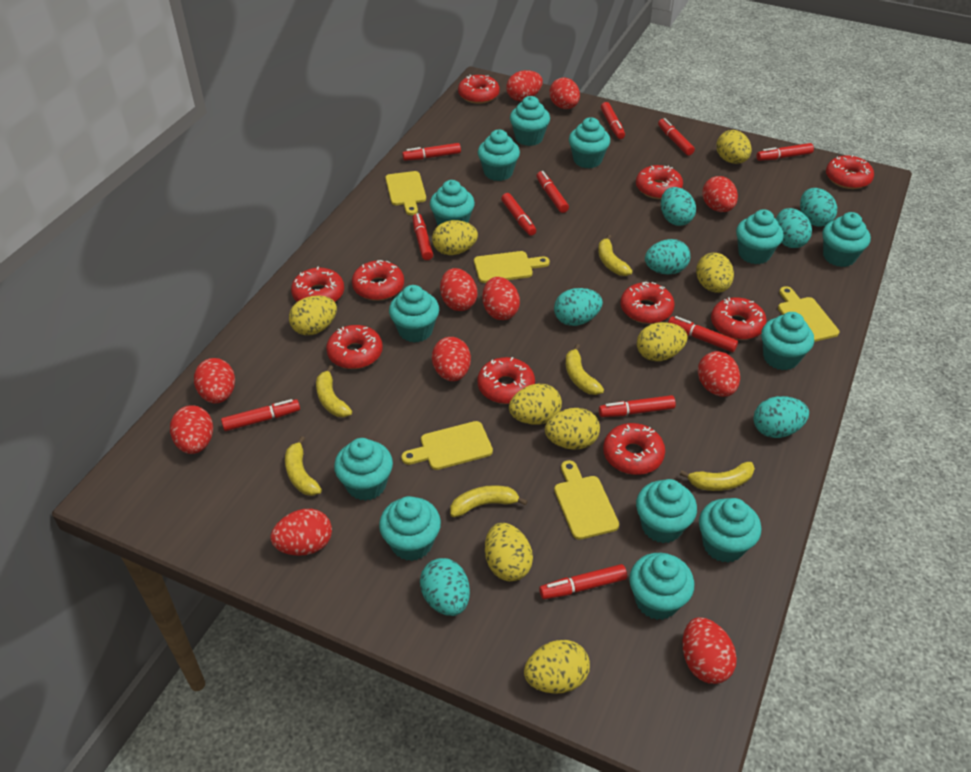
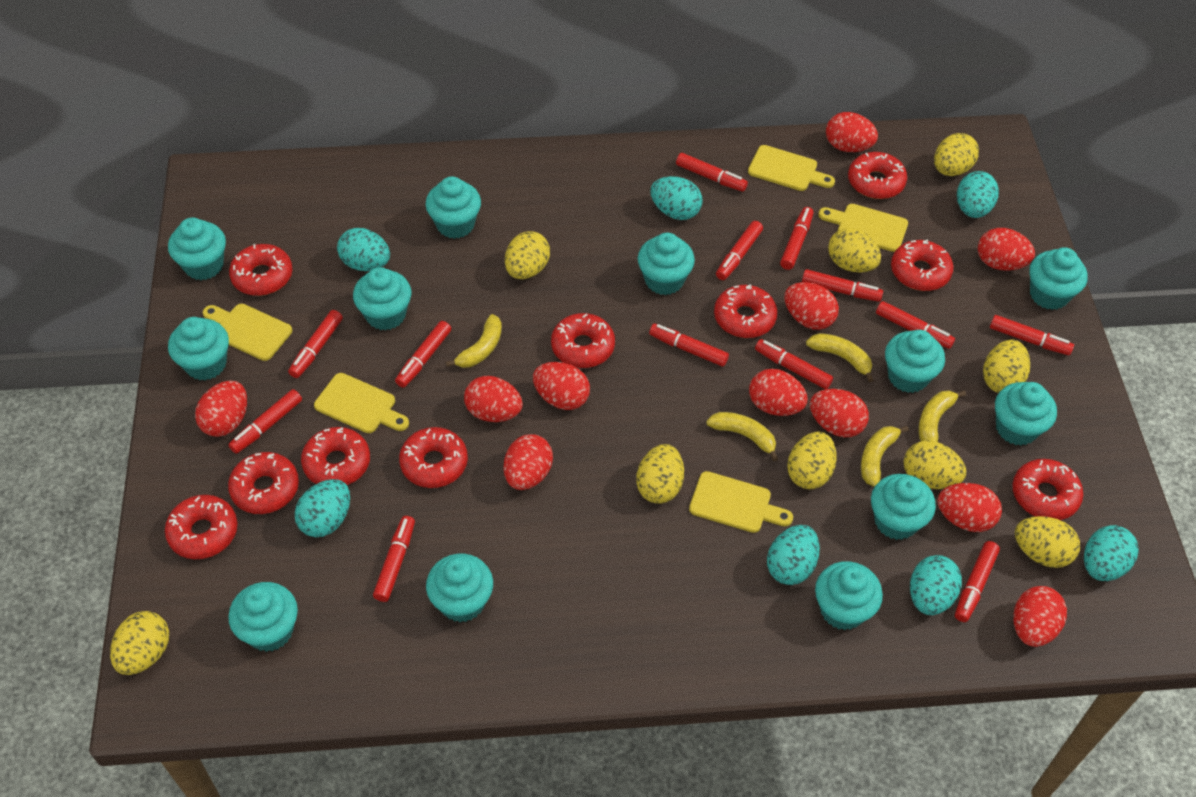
red marker: [221,399,300,431] [402,143,461,161] [412,213,433,260] [501,193,536,236] [537,171,569,213] [539,564,627,599] [599,395,676,417] [601,102,625,139] [658,118,695,156] [668,316,738,352] [756,143,814,161] = 11 -> [228,389,302,454] [288,310,343,378] [373,516,415,602] [395,321,451,388] [649,324,729,367] [676,153,748,192] [716,221,763,280] [755,339,833,389] [780,207,813,270] [802,269,883,302] [876,301,955,349] [955,541,1000,622] [990,315,1074,355] = 13
turquoise cupcake: [334,438,393,501] [379,496,441,561] [389,285,439,343] [430,180,475,226] [478,130,520,181] [510,96,550,146] [569,117,610,168] [629,553,694,620] [636,479,697,543] [699,498,761,563] [736,209,784,264] [761,312,814,370] [822,212,871,267] = 13 -> [168,218,226,280] [168,317,229,380] [228,582,298,652] [353,267,411,331] [425,177,481,239] [426,554,493,622] [638,233,695,295] [815,561,883,630] [871,474,936,540] [885,330,945,393] [995,382,1057,446] [1029,247,1088,310] = 12
yellow banana: [285,436,322,496] [316,365,352,417] [450,485,527,517] [566,344,604,395] [598,235,633,276] [680,462,755,491] = 6 -> [446,314,502,368] [706,412,778,461] [806,333,874,382] [861,426,909,487] [919,390,966,442] = 5

